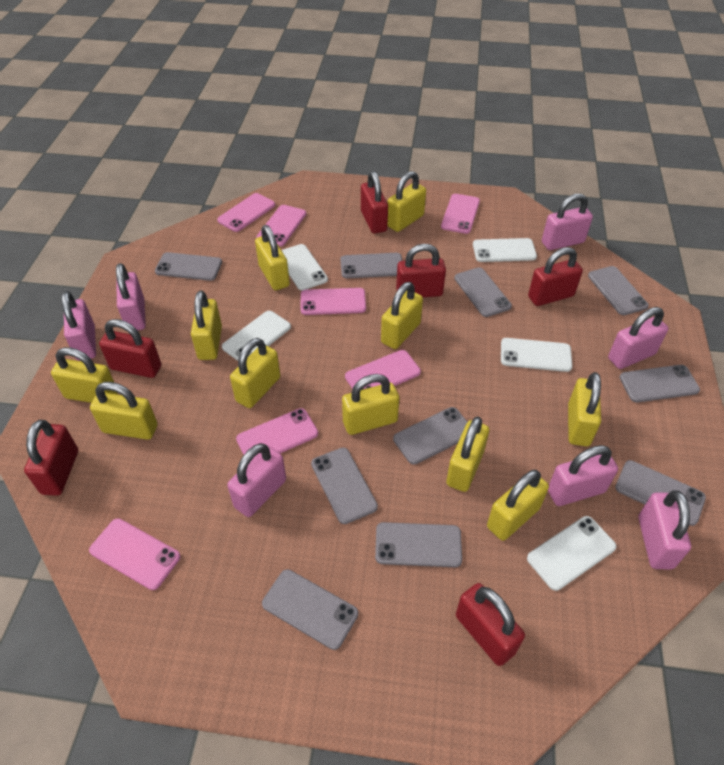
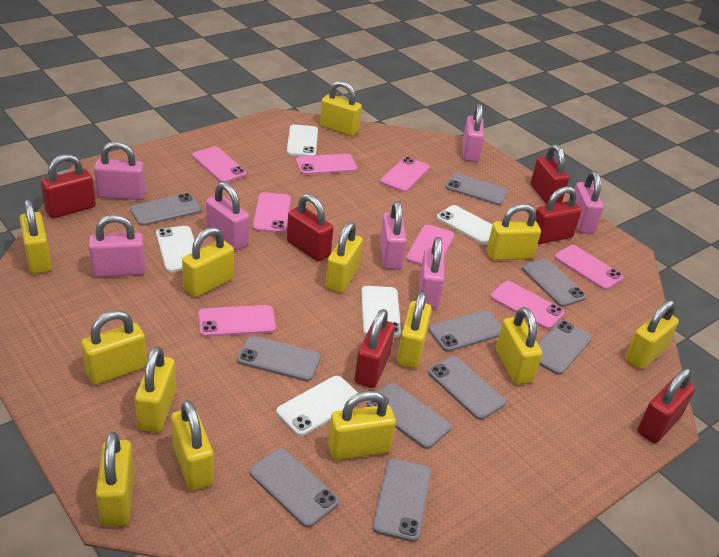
pink phone: [89,518,181,590] [217,193,275,232] [236,408,318,455] [257,205,306,246] [301,288,366,315] [345,350,421,390] [441,194,480,234] = 7 -> [192,146,247,182] [198,305,276,337] [253,192,291,233] [296,154,357,175] [380,157,430,192] [406,225,454,265] [490,281,565,329] [554,245,623,290] = 8
yellow padlock: [51,347,117,403] [90,382,157,440] [191,290,222,360] [230,338,280,408] [255,225,290,290] [342,374,399,435] [381,282,423,349] [388,171,426,232] [446,416,489,492] [487,470,549,541] [568,372,601,446] = 11 -> [19,200,52,274] [81,310,147,385] [96,432,135,526] [135,346,176,433] [171,400,214,491] [182,227,234,297] [320,81,362,136] [325,222,363,293] [328,391,396,460] [397,291,432,368] [487,204,541,260] [496,307,542,385] [625,300,679,370] = 13

